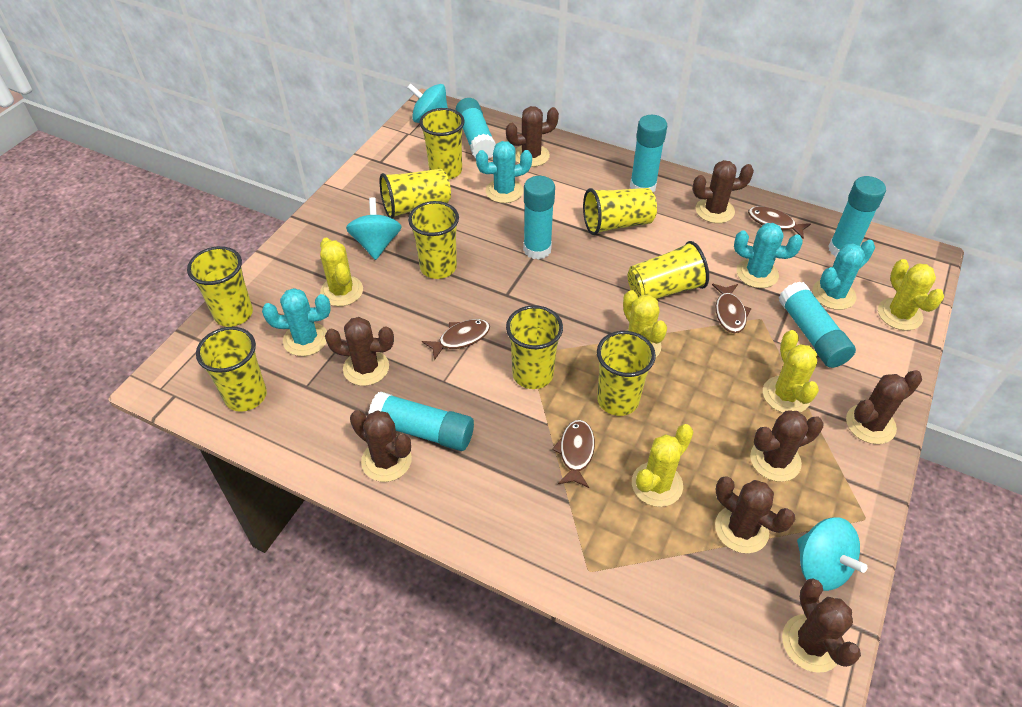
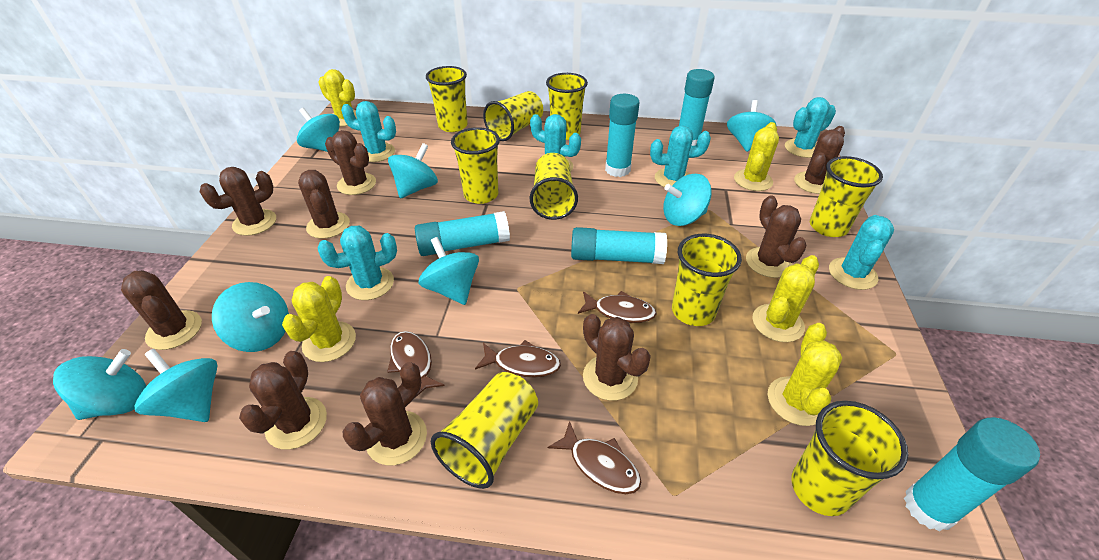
brown cactus: [325,317,394,386] [350,410,412,482] [506,106,559,167] [693,160,754,223] [715,476,795,553] [750,410,824,482] [782,578,861,673] [846,370,922,444] = 8 -> [121,270,202,350] [200,167,276,236] [239,351,327,449] [298,170,350,239] [325,130,376,195] [343,362,427,465] [583,314,651,401] [746,195,807,278] [794,126,845,194] = 9
turquoise cactus: [262,288,331,356] [476,141,532,203] [734,223,803,288] [812,240,875,310] = 4 -> [318,226,397,300] [341,101,396,162] [530,114,581,171] [650,126,711,187] [785,97,836,158] [829,215,894,290] = 6
turquoise glue stick: [368,392,474,451] [455,98,496,159] [523,176,555,260] [630,115,667,192] [779,282,856,368] [828,176,886,257] = 6 -> [415,211,510,256] [571,227,667,264] [605,94,640,177] [679,69,715,146] [904,417,1040,531] = 5
turquoise spinning top: [346,197,401,260] [407,83,448,123] [797,517,867,591] = 3 -> [53,349,146,420] [134,349,218,422] [212,282,289,352] [297,108,340,152] [388,143,438,198] [419,237,479,305] [663,174,712,226] [727,100,777,152] = 8

